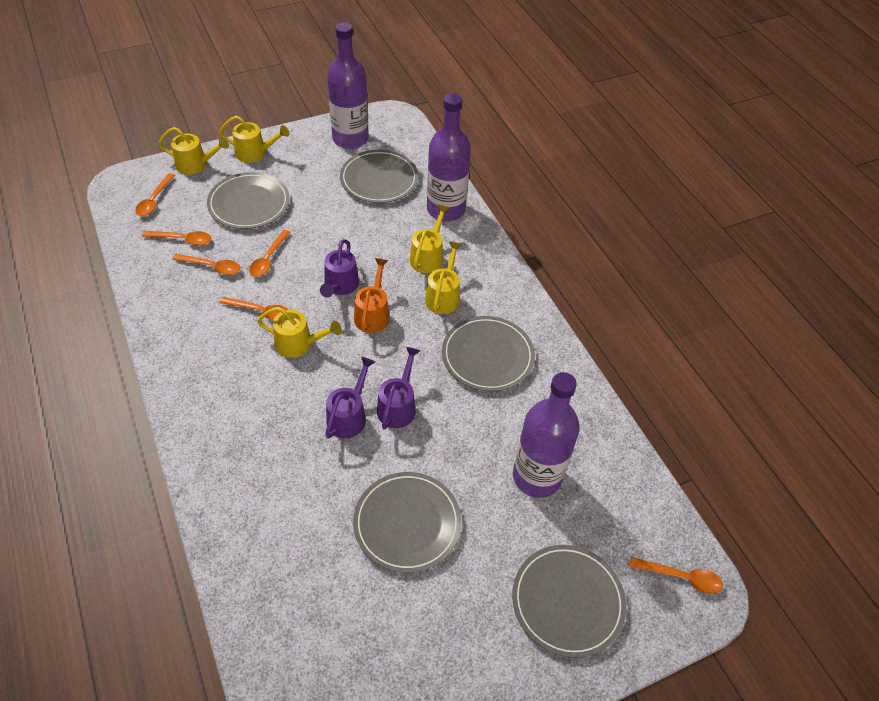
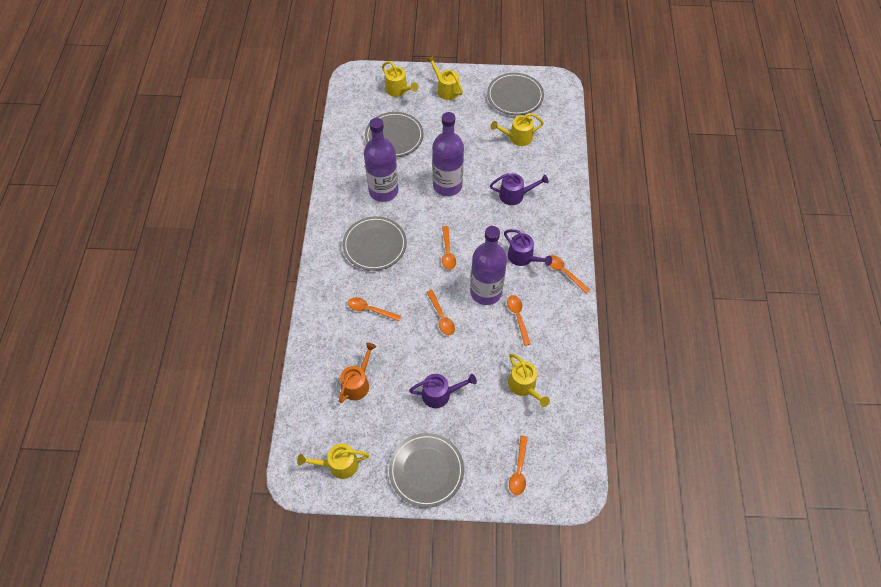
grey plate: [207,172,290,229] [340,150,418,203] [353,472,462,573] [442,316,535,391] [512,545,627,658] = 5 -> [342,216,407,271] [365,112,424,157] [389,433,464,508] [487,73,544,115] = 4

